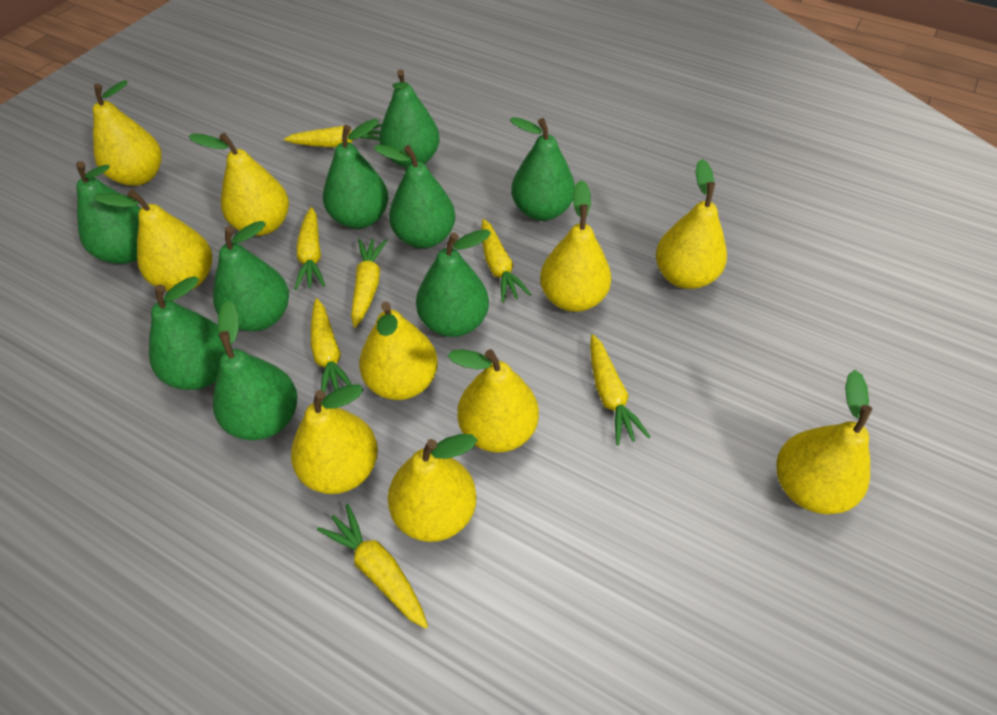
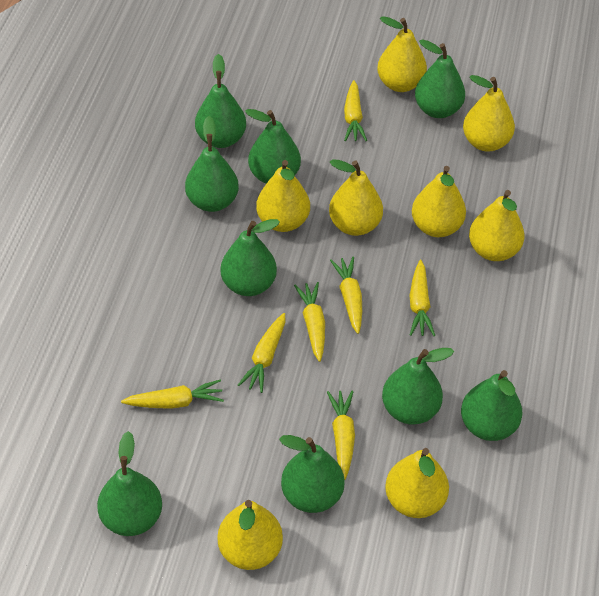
yellow pear: [93,80,162,186] [93,189,212,291] [188,133,289,236] [291,384,378,494] [359,302,438,400] [388,434,477,542] [448,349,539,453] [540,180,611,312] [656,159,727,289] [776,370,872,514] = 10 -> [217,500,283,570] [256,160,310,232] [329,159,383,236] [377,16,427,92] [385,448,449,518] [412,166,466,237] [463,75,515,152] [469,190,524,261] = 8

